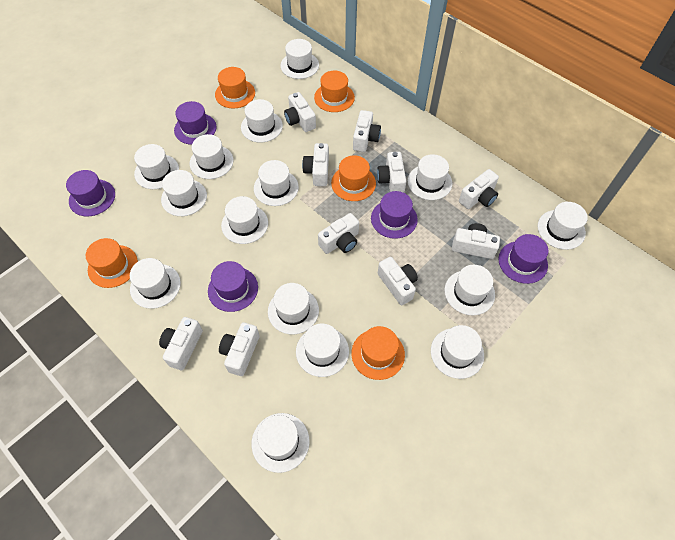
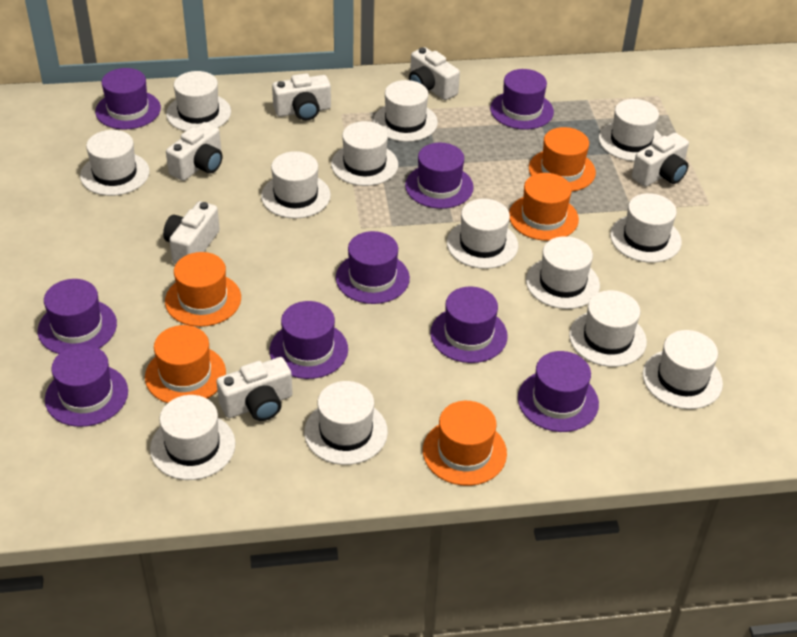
purple hat: [66,170,115,216] [174,101,216,145] [208,261,258,312] [371,191,418,239] [498,234,548,284] = 5 -> [38,279,117,354] [45,345,128,427] [95,68,161,130] [270,301,348,379] [336,231,410,304] [405,143,474,209] [430,286,508,363] [490,69,554,130] [518,351,599,432] = 9
white camera: [159,317,203,370] [219,322,260,376] [284,92,316,132] [302,143,329,186] [318,213,359,254] [353,110,381,152] [377,152,406,193] [378,257,418,305] [452,223,500,259] [459,169,499,209] = 10 -> [163,201,220,264] [166,122,222,181] [216,357,293,421] [272,73,331,121] [409,47,460,100] [632,133,689,187] = 6
white hat: [130,258,181,309] [134,144,179,189] [161,170,207,216] [190,134,234,179] [221,196,268,244] [241,99,283,142] [251,413,310,473] [254,160,299,206] [268,283,319,334] [281,39,319,79] [296,324,349,377] [408,154,452,200] [431,325,484,379] [444,265,495,315] [538,202,588,250] = 15 -> [80,130,150,196] [150,395,236,480] [166,71,231,131] [261,151,331,218] [304,381,388,465] [331,121,398,186] [373,80,438,142] [447,199,518,269] [526,236,600,309] [569,290,647,367] [599,99,662,161] [610,193,682,263] [643,330,723,409] = 13

